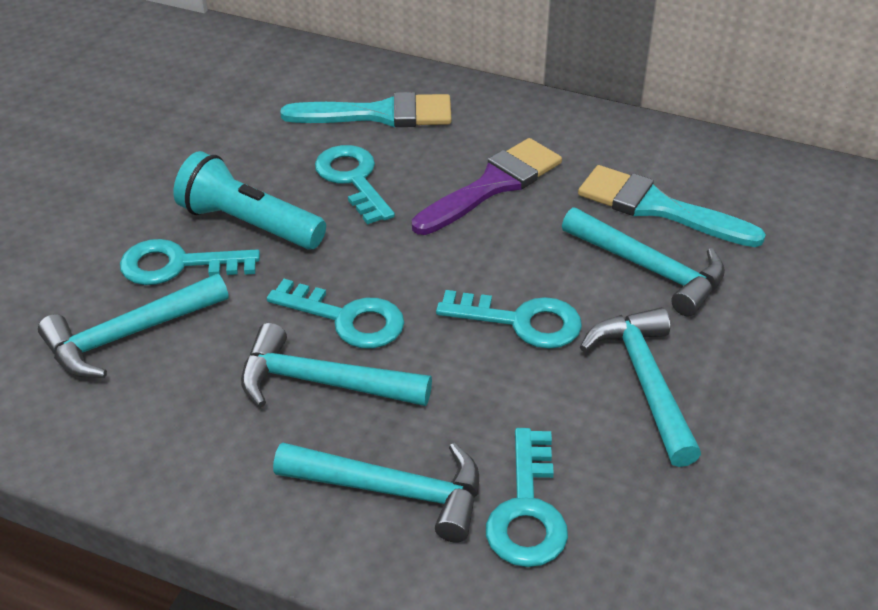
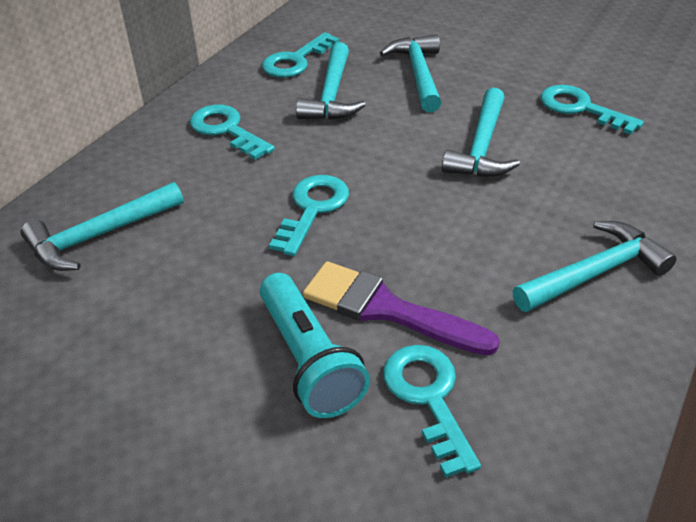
turquoise brush: [280,92,452,127] [578,165,766,247] = 2 -> none = 0

